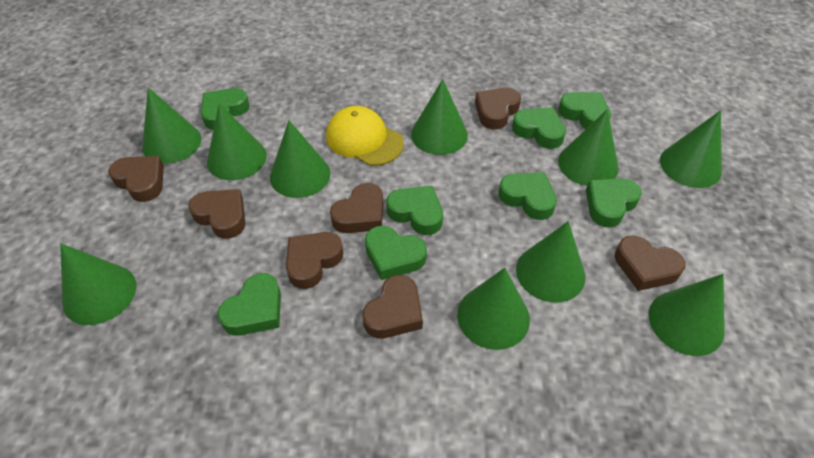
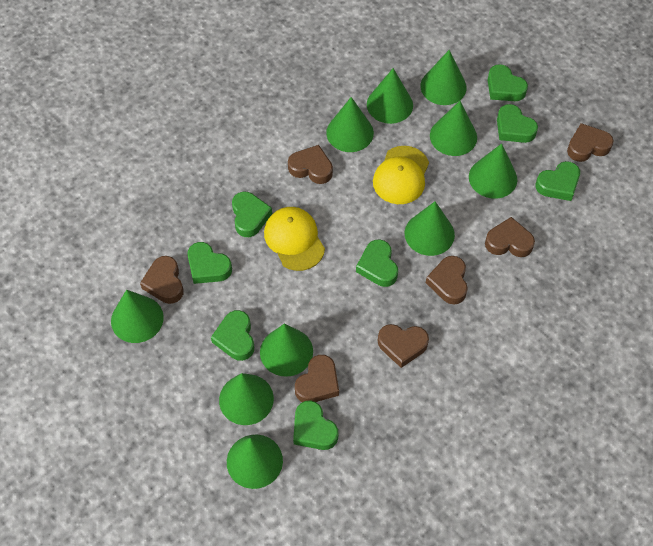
yellow cap: [326,106,404,166] = 1 -> [264,207,325,271] [373,146,429,204] = 2

